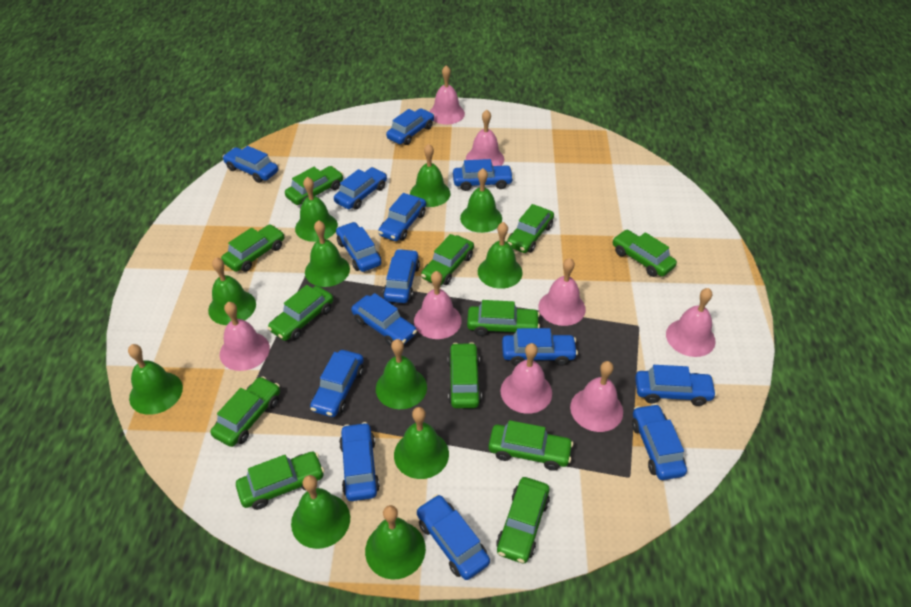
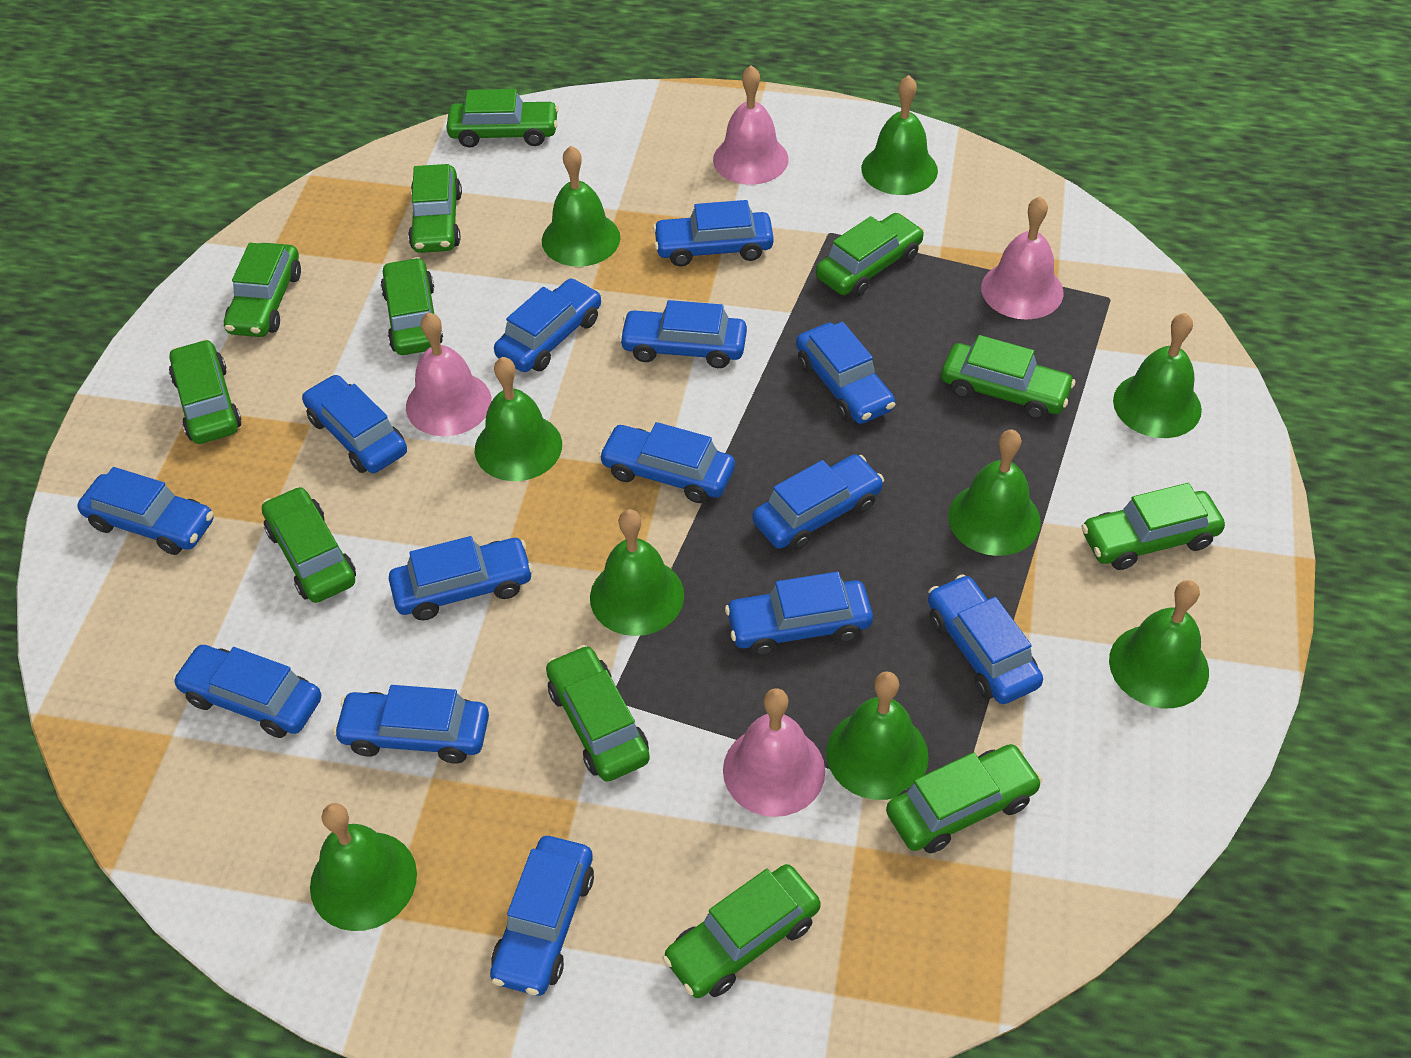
green bell: [128,344,183,415] [208,257,256,325] [291,475,350,549] [295,177,338,242] [305,220,350,287] [365,505,426,580] [376,339,427,409] [394,407,449,479] [410,144,451,207] [460,168,502,233] [478,222,523,289] = 11 -> [310,803,417,931] [475,357,562,481] [542,146,620,267] [590,509,684,636] [826,671,929,800] [861,75,938,195] [948,429,1041,556] [1109,580,1209,708] [1113,313,1202,438] = 9
pink bell: [220,302,270,371] [414,271,462,339] [429,65,465,125] [466,110,504,166] [501,343,552,414] [539,258,586,326] [570,361,623,432] [666,288,716,357] = 8 -> [406,312,492,436] [713,65,789,185] [723,688,825,817] [981,196,1063,319] = 4

